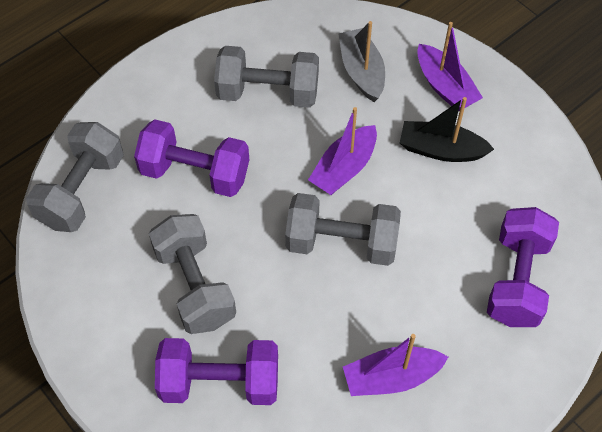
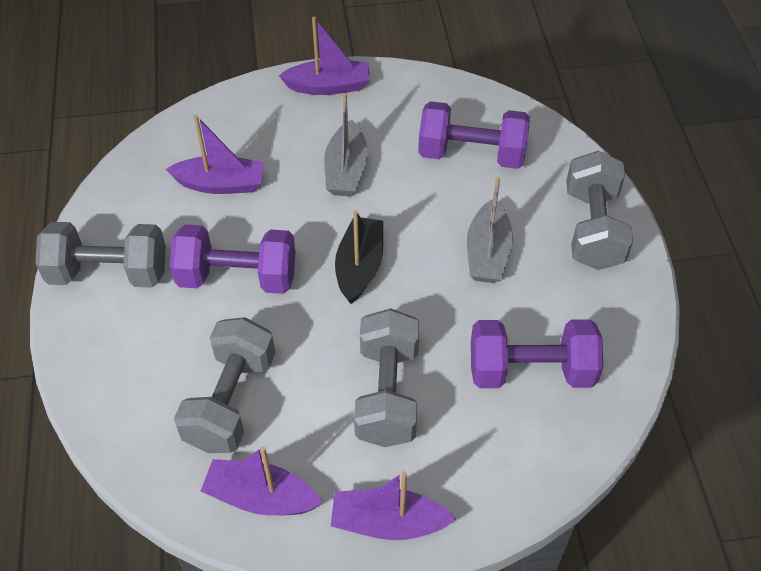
grey boat: [339,21,385,102] = 1 -> [324,93,368,196] [467,177,513,283] = 2
purple boat: [308,107,377,195] [343,334,448,396] [417,22,483,112] = 3 -> [166,115,264,194] [201,446,323,515] [279,17,370,95] [331,471,456,540] = 4

